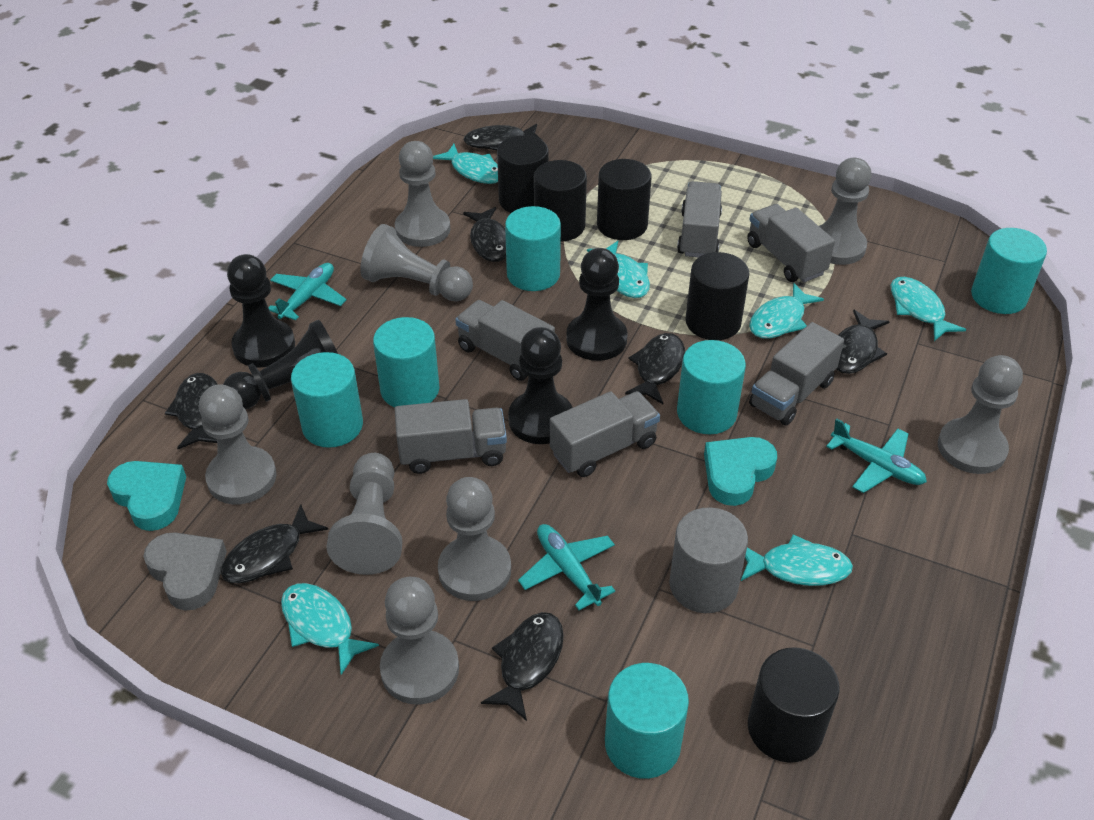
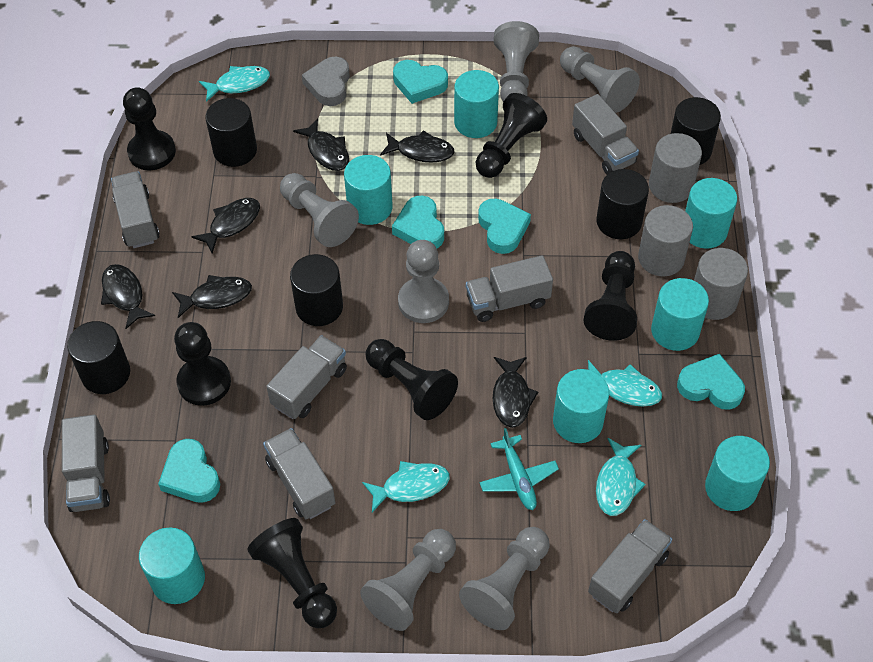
black fish: [165,373,218,449] [221,504,328,583] [463,207,506,262] [464,124,543,150] [481,612,564,721] [625,333,685,404] [836,310,890,374] = 7 -> [101,264,155,329] [172,275,252,318] [191,198,260,254] [293,118,349,171] [380,130,455,163] [492,357,538,428] = 6
black pawn: [223,320,338,409] [227,254,295,368] [508,327,573,444] [566,248,627,361] = 4 -> [123,87,176,170] [174,322,231,406] [247,518,337,628] [365,339,458,420] [476,93,547,178] [584,251,637,341] = 6
grey cylinder: [669,507,748,613] = 1 -> [638,205,693,276] [649,133,702,203] [694,248,748,320] = 3
grey pawn: [199,384,277,504] [326,453,402,575] [360,224,473,302] [380,577,459,704] [395,141,450,247] [438,477,511,601] [819,158,872,265] [938,355,1023,474] = 8 -> [280,173,359,247] [360,529,456,631] [398,240,449,323] [459,527,550,630] [494,21,539,102] [560,46,640,113] = 6
grey truck: [395,399,507,474] [455,300,555,381] [550,391,660,477] [677,181,722,257] [747,204,835,282] [749,322,844,425] = 6 -> [62,415,110,512] [111,171,160,248] [263,428,335,519] [266,335,347,419] [466,255,553,322] [572,94,639,175] [588,519,672,613] = 7
turquoise cylinder: [291,352,363,448] [373,317,440,408] [505,206,561,291] [605,663,689,779] [677,340,746,434] [971,228,1047,314] = 6 -> [139,528,205,604] [344,155,393,225] [454,70,499,138] [553,369,609,443] [651,278,709,351] [685,178,737,249] [705,436,770,511] = 7
turquoise fish: [281,583,379,675] [433,144,498,184] [587,241,650,298] [741,534,853,586] [749,283,824,338] [890,277,966,341] = 6 -> [199,66,270,102] [362,461,450,513] [588,360,662,407] [596,438,646,516] = 4
turquoise heart: [107,461,186,531] [704,437,777,506] = 2 -> [158,439,220,503] [392,195,444,249] [393,60,448,104] [478,199,531,254] [677,354,745,410] = 5
turquoise plane: [268,263,346,321] [518,524,615,610] [826,418,927,493] = 3 -> [479,428,559,510] = 1

